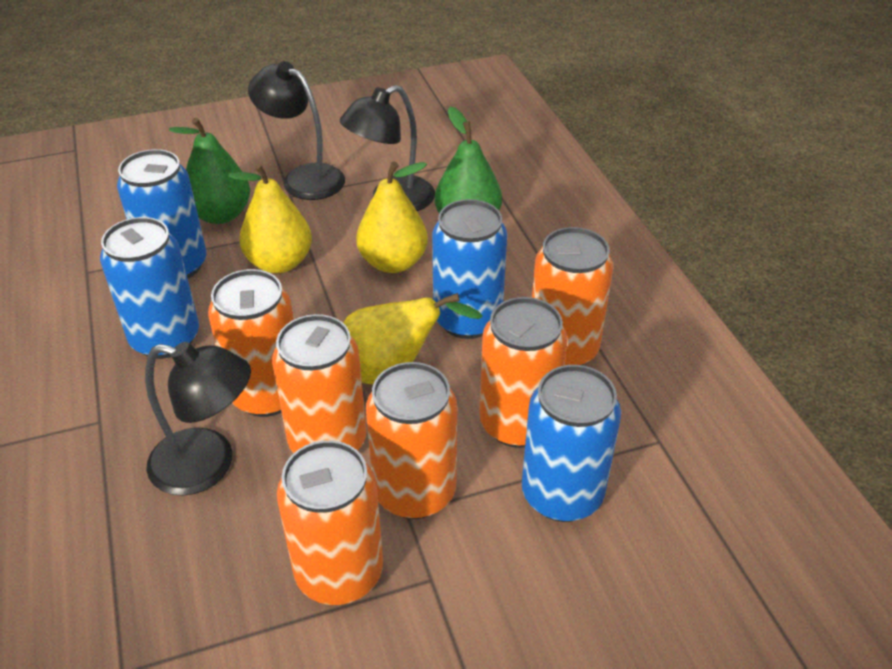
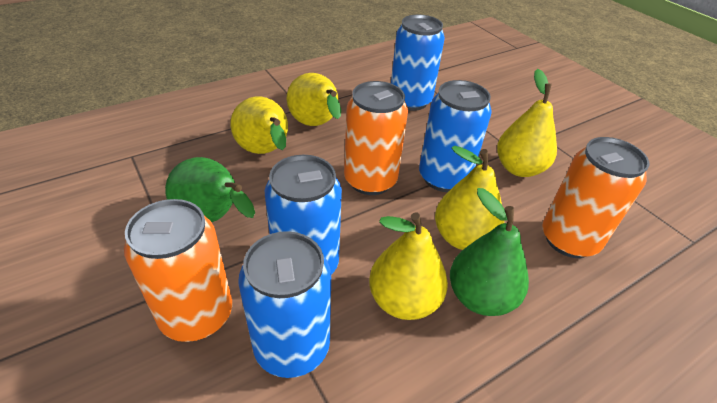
black lamp: [145,342,251,496] [248,61,345,200] [340,85,435,211] = 3 -> none = 0
orange can: [208,269,294,417] [272,314,366,453] [277,440,383,605] [366,362,457,519] [479,297,568,448] [532,227,613,366] = 6 -> [124,199,232,342] [344,81,408,195] [542,137,649,258] = 3
yellow pear: [228,163,312,273] [343,293,482,385] [356,162,428,273] = 3 -> [230,96,288,154] [287,73,341,126] [369,212,448,320] [435,146,504,250] [497,69,557,177] = 5

